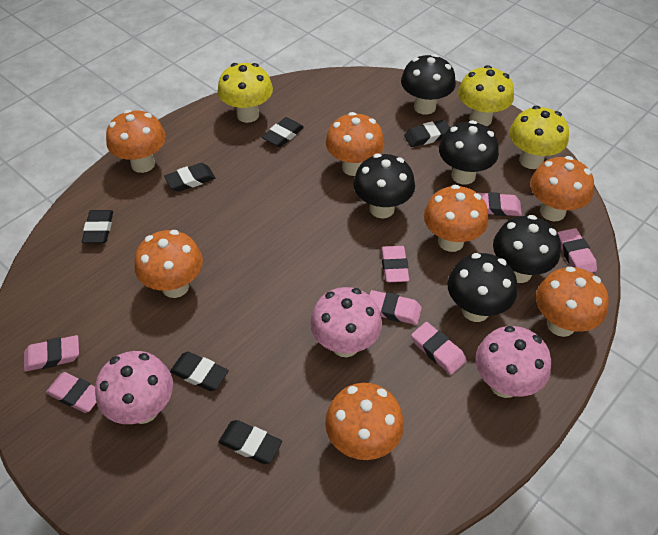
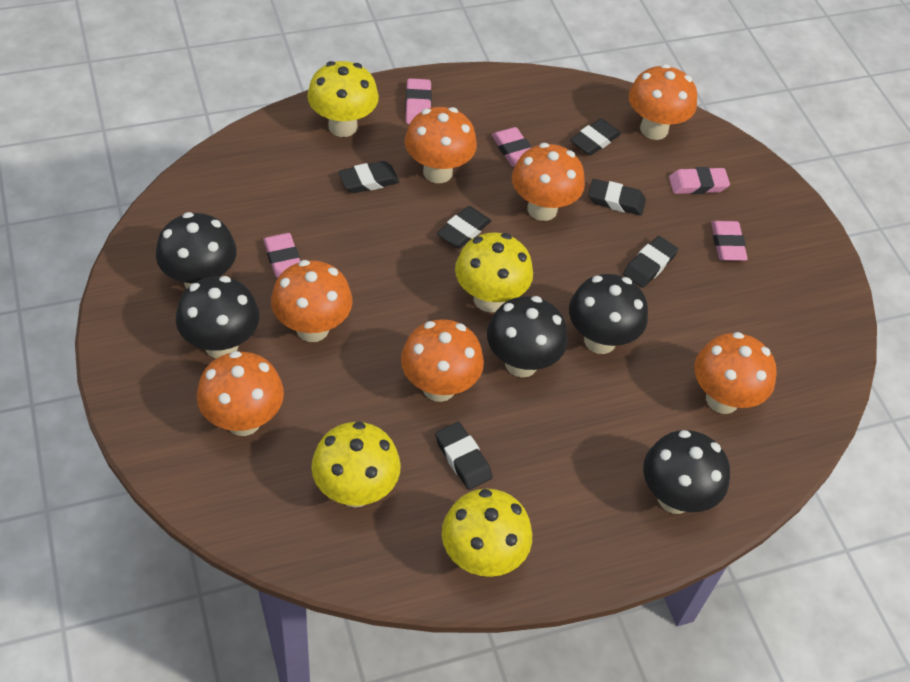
pink eraser: [24,335,79,372] [46,372,97,413] [369,290,422,325] [381,246,409,282] [411,322,467,375] [478,192,522,216] [557,228,597,273] = 7 -> [263,233,300,278] [405,78,432,124] [492,127,531,167] [669,167,730,194] [711,221,748,261] = 5
pink mushroom: [95,351,173,424] [310,287,382,357] [475,326,551,398] = 3 -> none = 0
yellow mushroom: [218,63,273,123] [458,65,514,126] [509,106,569,169] = 3 -> [307,61,379,137] [311,422,401,508] [442,488,532,577] [455,233,533,312] = 4

